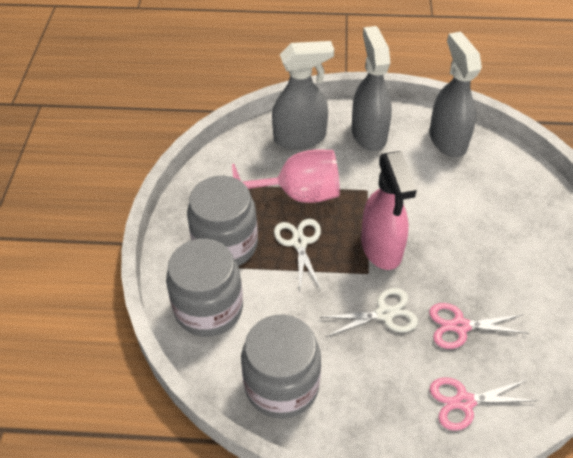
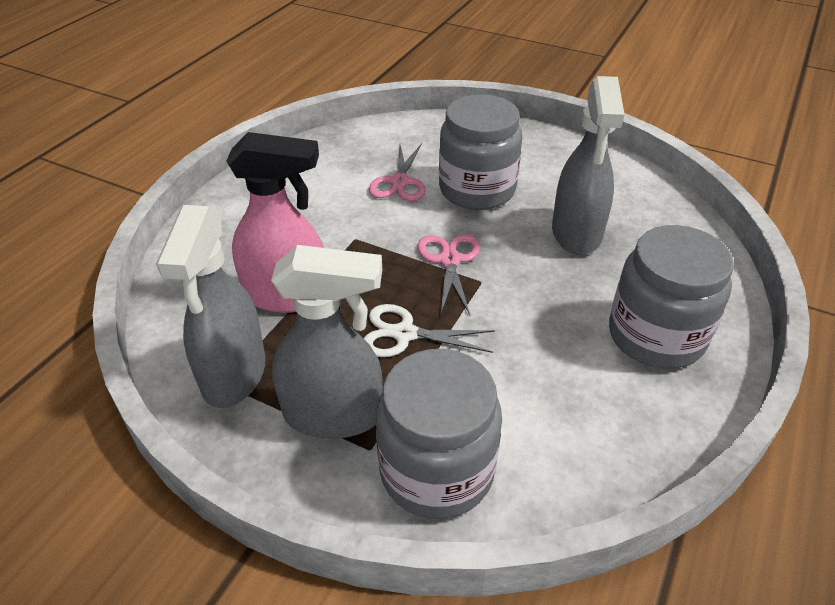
pink goblet: [232,150,340,203] = 1 -> none = 0
white scissors: [274,219,321,290] [320,288,418,337] = 2 -> [363,304,495,357] = 1

